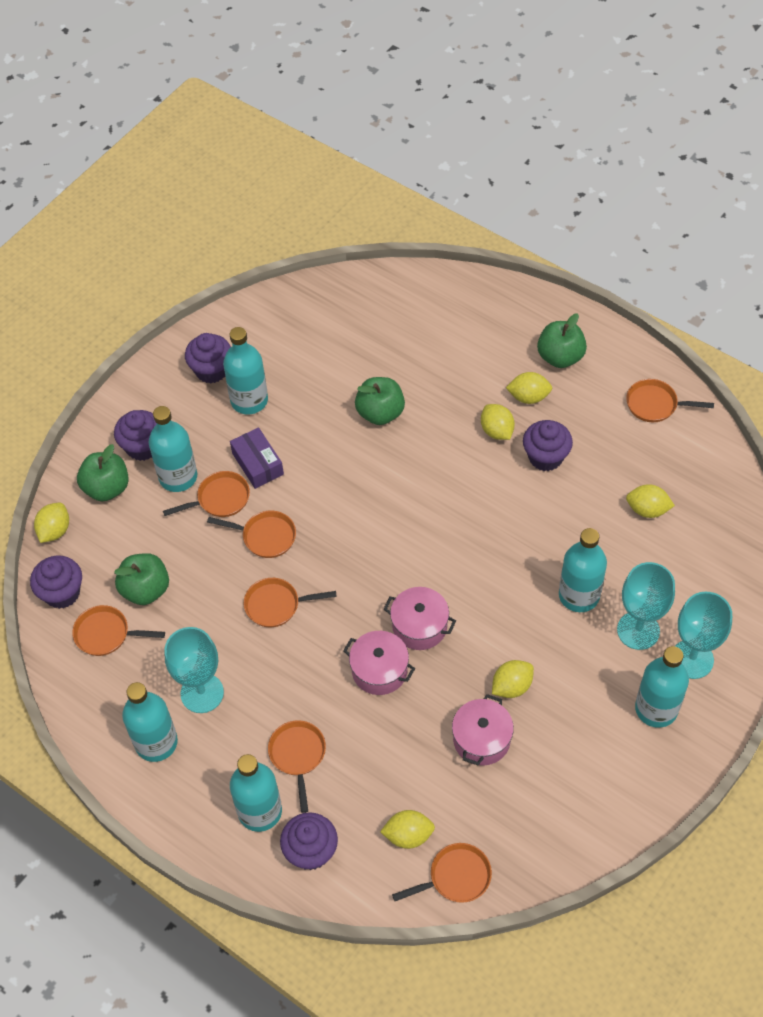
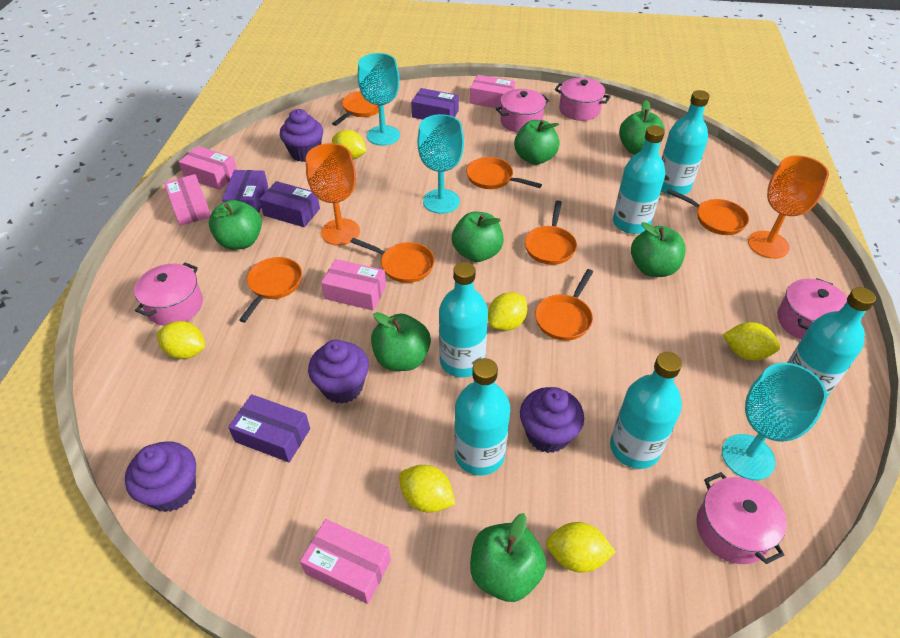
green apple: [77,444,129,502] [114,553,169,605] [355,377,405,425] [537,313,587,368] = 4 -> [209,200,262,250] [371,312,431,371] [452,212,504,262] [470,513,546,602] [514,120,560,165] [619,100,665,154] [631,222,686,277] = 7
orange goblet: none = 0 -> [306,143,360,245] [748,155,829,259] = 2
pink box: none = 0 -> [164,174,211,226] [179,146,237,190] [300,519,391,604] [321,259,386,311] [470,75,516,108] = 5
pink pot: [343,631,415,695] [383,587,456,650] [452,694,514,766] = 3 -> [134,263,203,326] [496,89,550,133] [555,78,610,121] [696,472,787,564] [777,278,847,340] = 5
purple box: [230,427,284,489] = 1 -> [222,170,268,212] [228,394,310,462] [259,181,320,227] [411,88,459,120] = 4
purple cupcake: [30,555,82,609] [114,410,157,461] [185,333,231,383] [280,812,338,870] [523,420,573,471] = 5 -> [125,441,196,512] [280,109,323,162] [308,340,369,404] [520,387,584,453] = 4

